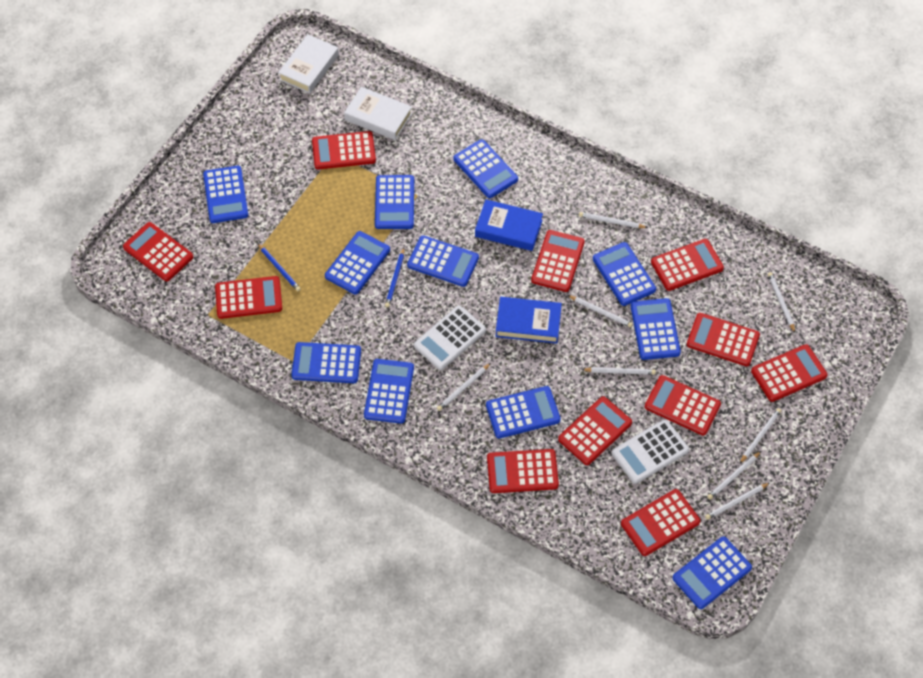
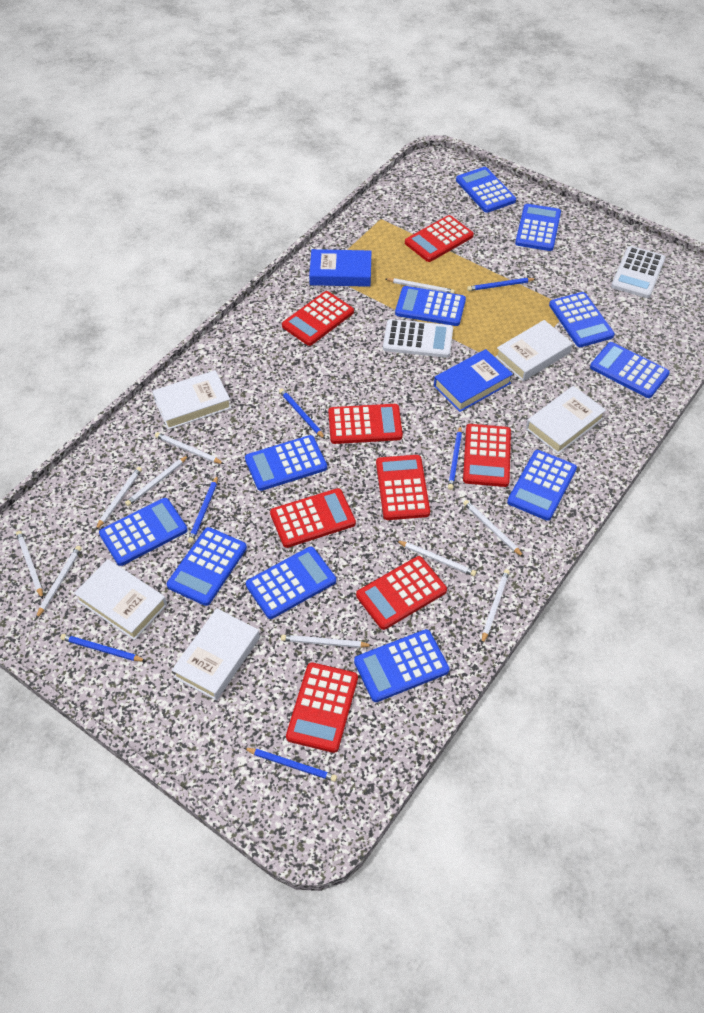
blue pencil: [257,243,301,291] [385,248,404,308] = 2 -> [60,634,146,662] [188,475,218,543] [244,748,337,782] [279,388,325,439] [448,425,462,490] [467,278,535,291] = 6
red calculator: [123,222,193,281] [215,276,282,319] [312,131,376,169] [487,449,559,493] [531,230,585,292] [558,397,632,465] [621,489,700,556] [645,375,721,436] [651,239,724,291] [687,313,760,366] [751,344,828,402] = 11 -> [270,488,356,548] [282,291,354,346] [286,662,358,753] [328,404,403,444] [356,556,447,630] [376,455,430,520] [405,215,474,262] [463,424,511,487] = 8
white book: [278,34,339,94] [344,87,412,140] = 2 -> [74,559,167,640] [152,370,231,430] [172,608,260,701] [495,320,573,381] [526,386,606,454] = 5
white pencil: [437,363,491,411] [567,295,633,327] [579,212,648,228] [581,367,656,375] [705,483,770,520] [707,451,761,500] [740,408,781,464] [768,272,795,333] = 8 -> [16,531,43,599] [36,546,81,619] [96,467,142,530] [125,455,189,506] [155,432,224,464] [281,635,373,648] [386,278,455,294] [396,540,476,576] [463,500,524,557] [482,569,510,644] = 10

